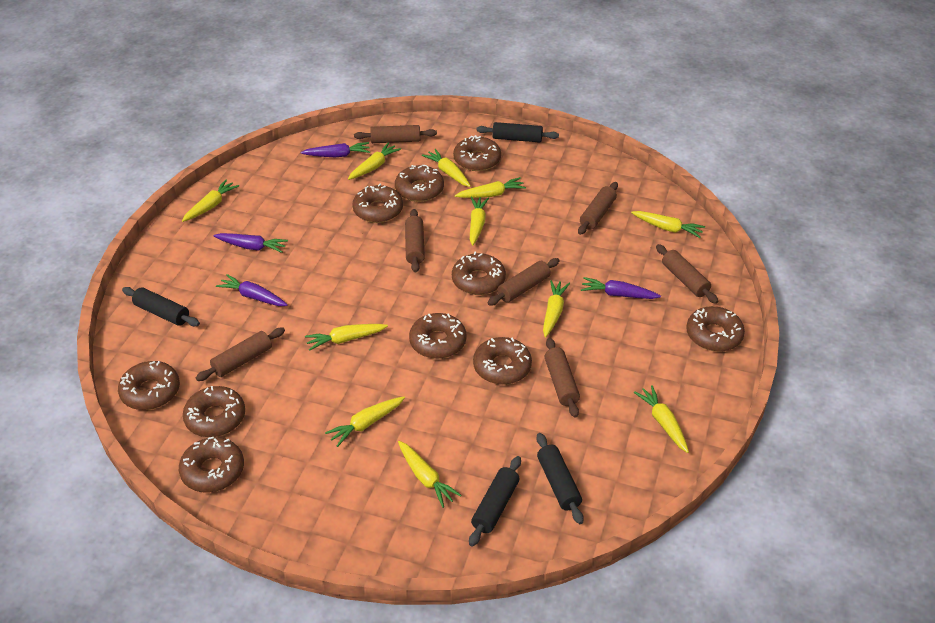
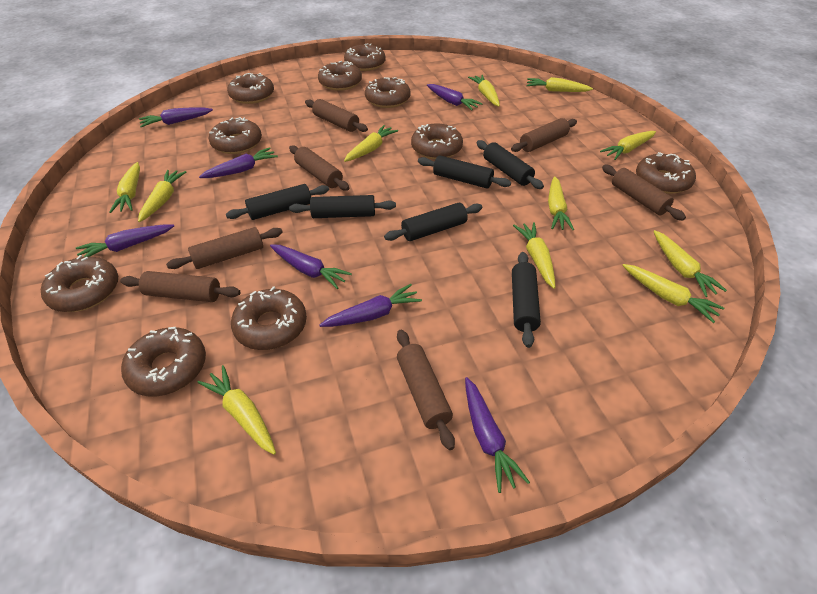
black rolling pin: [122,287,200,326] [469,456,521,546] [476,122,559,143] [536,433,584,524] = 4 -> [226,184,329,220] [289,195,396,218] [384,203,482,241] [418,156,511,189] [477,140,544,189] [512,252,541,348] = 6
purple carrot: [213,233,288,253] [216,274,288,306] [301,142,370,157] [581,277,661,299] = 4 -> [76,225,174,257] [139,108,213,127] [199,147,278,178] [270,244,352,289] [319,284,422,327] [427,84,483,110] [465,377,530,493] = 7

